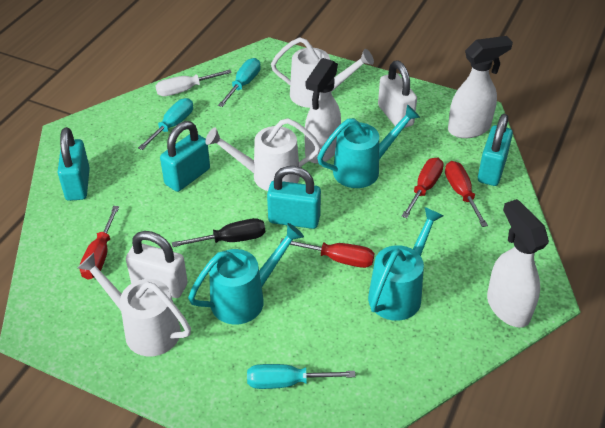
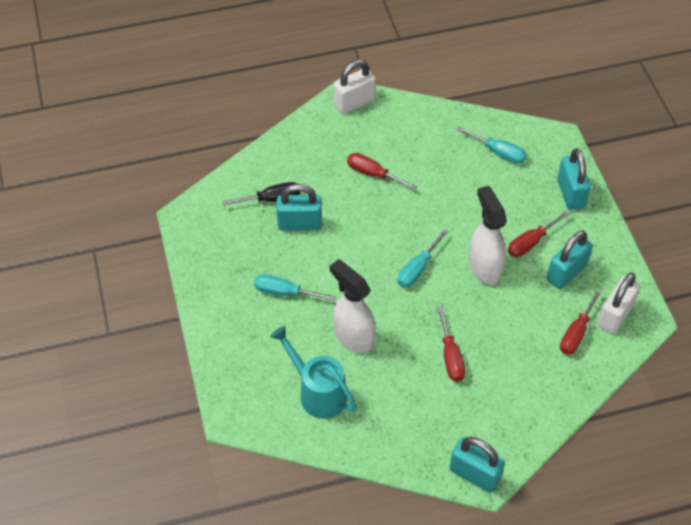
turquoise watering can: [188,223,304,324] [317,104,420,188] [368,207,443,321] = 3 -> [270,326,357,419] = 1
white screwdriver: [156,70,232,96] = 1 -> none = 0
white spray bottle: [304,58,341,164] [448,36,513,138] [487,199,549,327] = 3 -> [330,259,375,353] [469,186,507,285] = 2
white watering can: [77,253,191,356] [205,118,321,191] [271,37,374,108] = 3 -> none = 0

